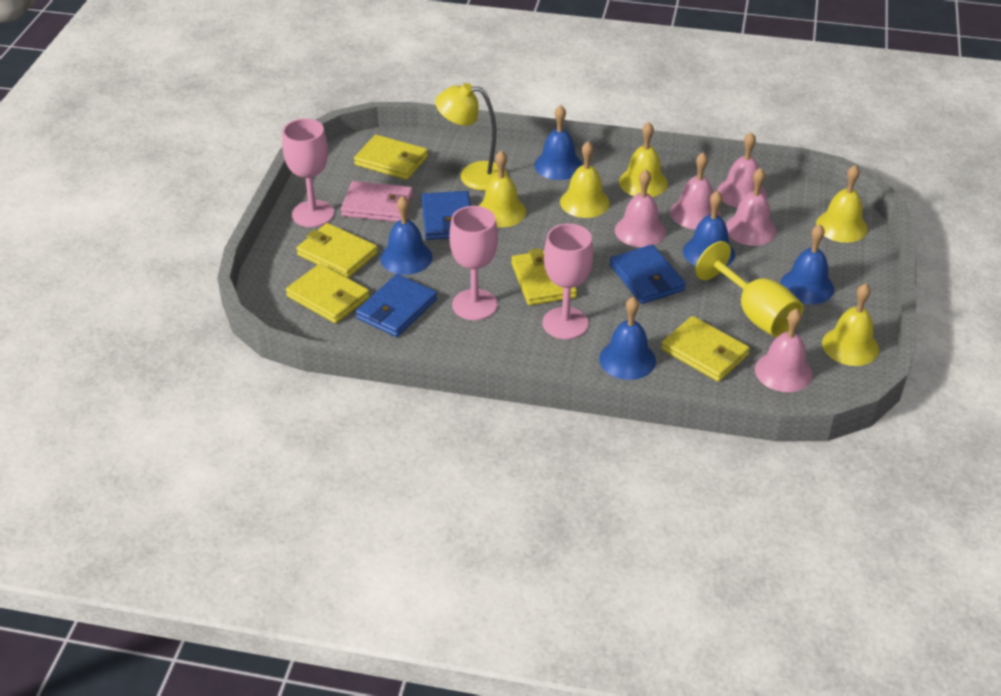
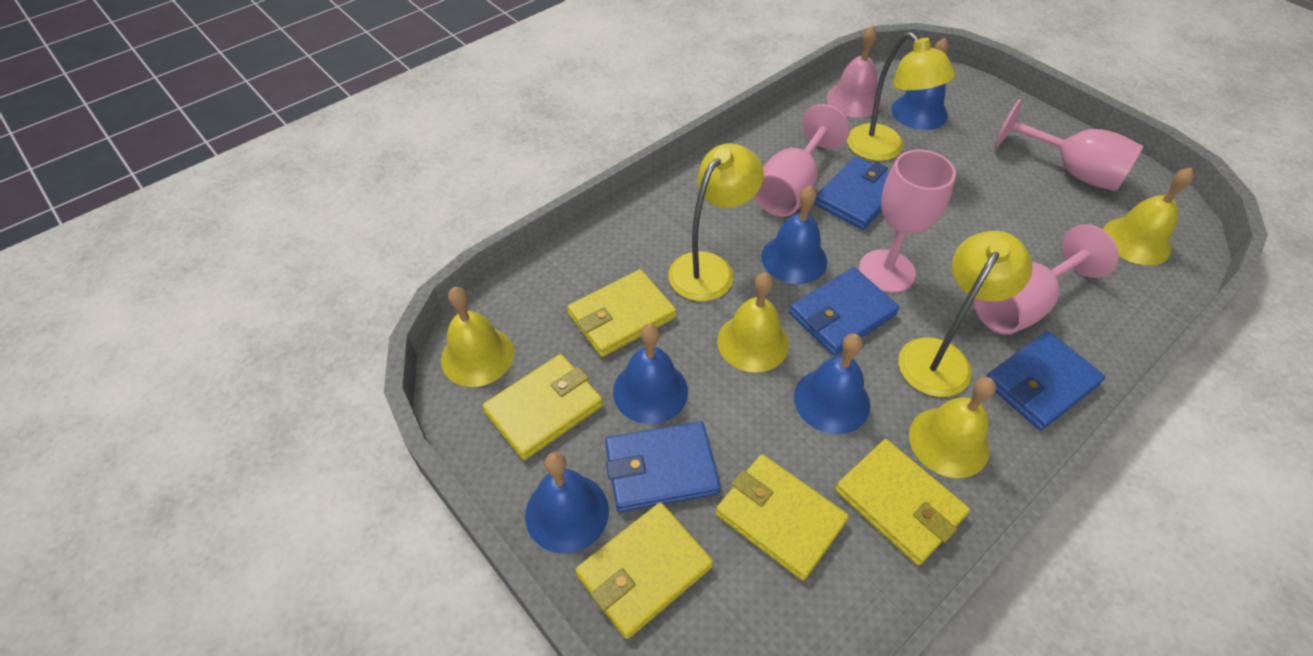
blue wallet: [356,274,437,337] [421,191,471,240] [610,245,686,304] = 3 -> [605,421,720,512] [789,267,900,355] [814,156,889,230] [987,331,1105,430] = 4
pink bell: [615,169,666,247] [670,152,721,229] [717,132,767,208] [726,168,776,246] [755,309,813,392] = 5 -> [826,26,881,118] = 1
pink goblet: [282,119,334,227] [449,206,498,320] [543,224,593,339] = 3 -> [754,104,850,216] [859,149,956,293] [974,224,1119,335] [995,99,1143,191] = 4
pink wallet: [341,181,413,222] = 1 -> none = 0
yellow bell: [478,150,526,228] [560,141,610,218] [619,122,668,197] [816,165,868,243] [822,283,879,366] = 5 -> [441,287,514,387] [717,272,789,372] [909,377,996,478] [1103,167,1194,265] = 4
yellow goblet: [695,241,803,337] = 1 -> none = 0
yellow lamp: [435,83,508,190] = 1 -> [668,143,764,301] [847,32,956,161] [898,231,1033,397] = 3

